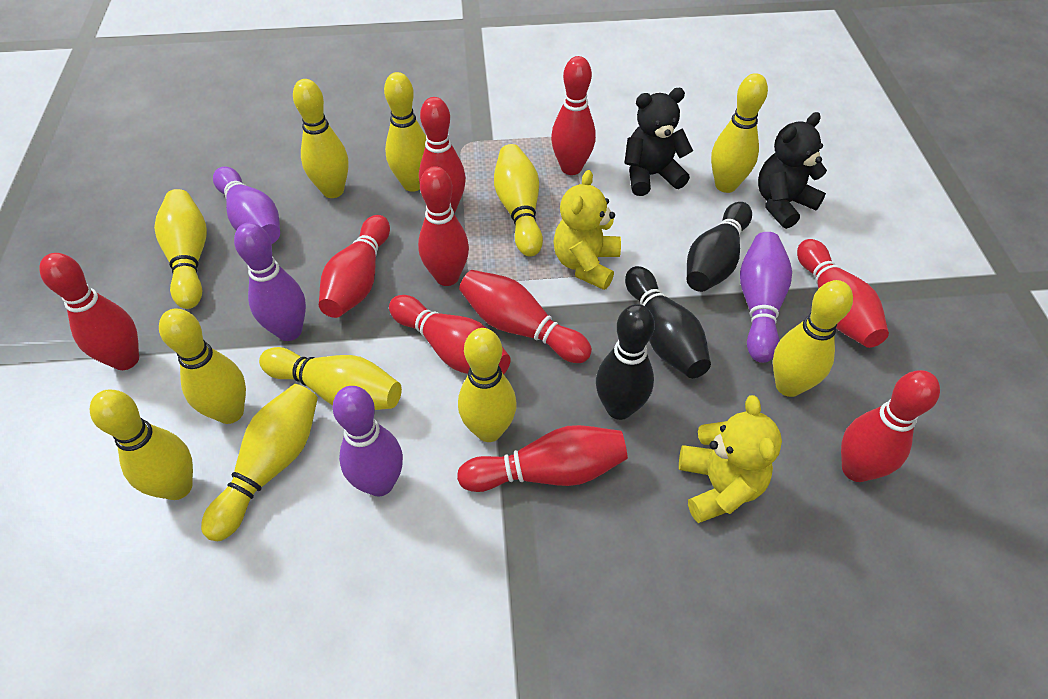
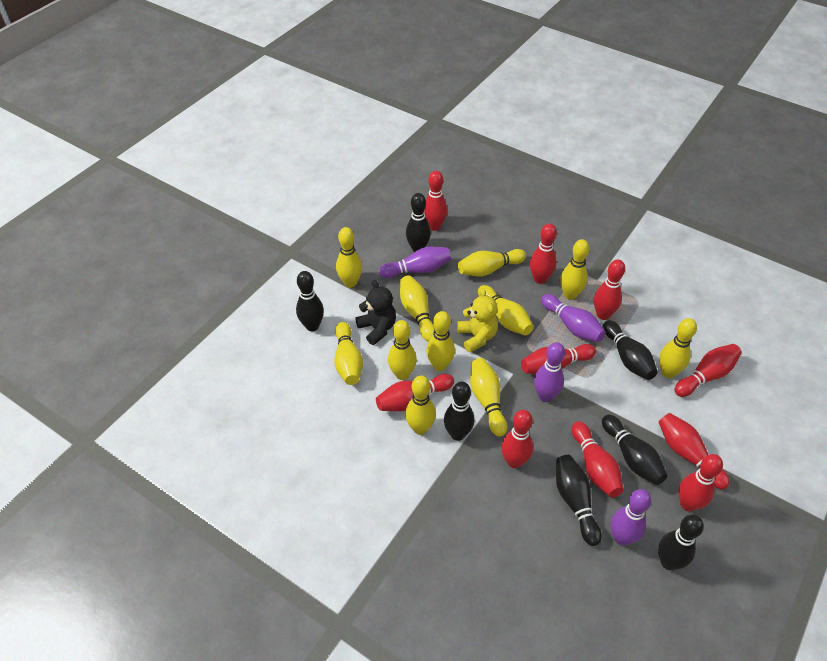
black bowling pin: [596,304,655,420] [625,266,711,378] [687,202,752,292] = 3 -> [296,271,324,331] [406,193,431,252] [444,382,475,441] [556,455,602,546] [602,415,668,485] [603,320,658,380] [658,514,704,570] = 7
black teddy bear: [624,88,693,196] [758,112,827,229] = 2 -> [355,280,396,345] = 1
yellow teddy bear: [553,170,621,290] [679,395,782,523] = 2 -> [457,288,498,352] = 1

